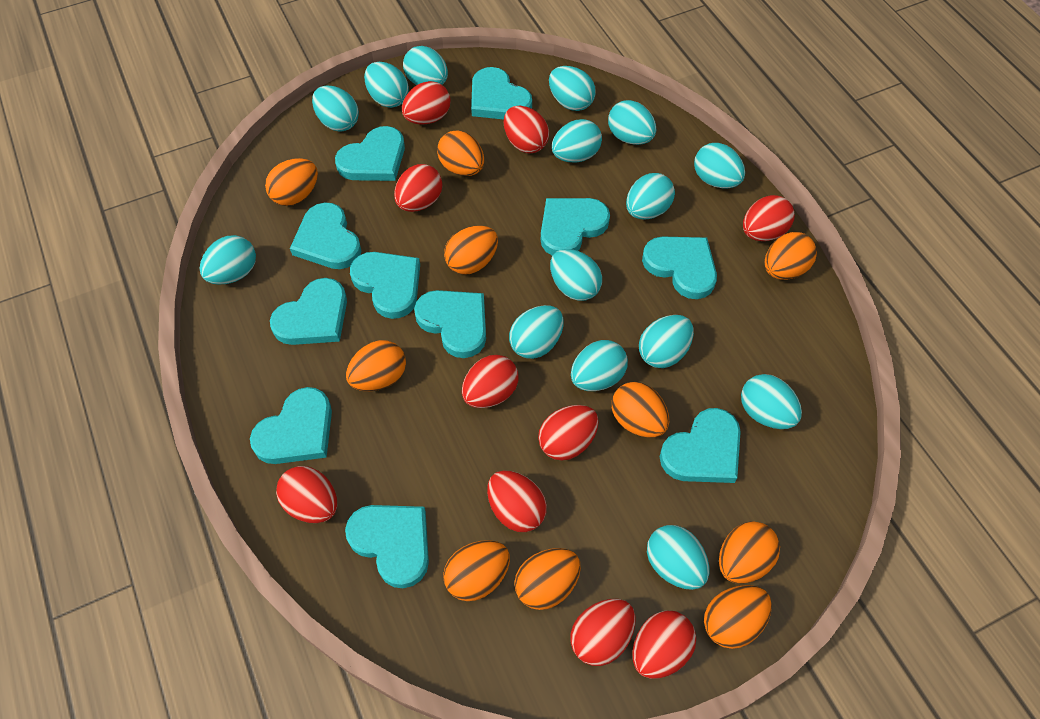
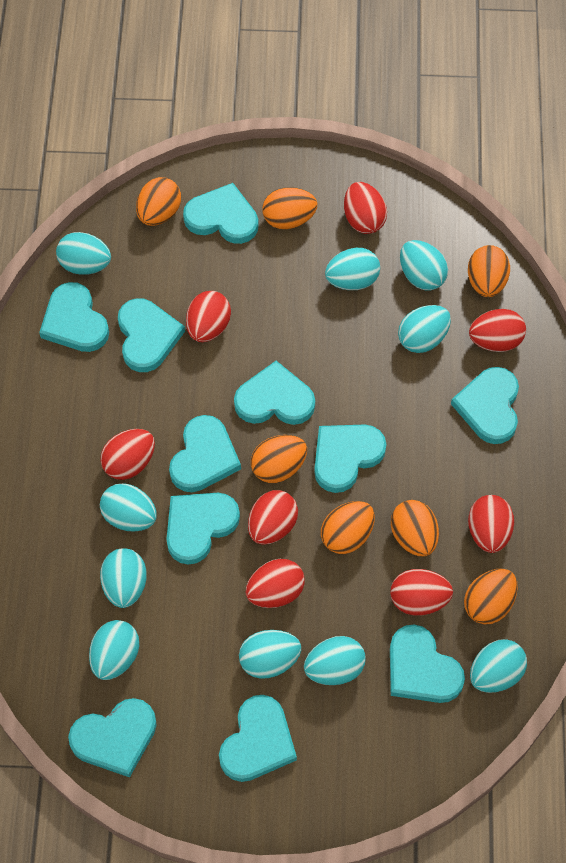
orange egg: [265,158,318,206] [346,340,406,391] [437,131,484,176] [443,540,510,601] [444,225,498,275] [514,548,581,610] [612,382,669,438] [704,585,772,649] [719,522,780,584] [764,232,817,280] = 10 -> [136,177,181,226] [251,435,307,483] [262,187,317,229] [321,501,375,554] [391,500,439,557] [464,568,518,624] [468,245,510,297] = 7
red egg: [276,466,337,523] [394,164,442,212] [402,81,451,125] [462,355,518,408] [487,470,547,532] [504,106,549,153] [538,405,599,461] [571,599,635,666] [632,610,696,679] [743,195,795,241] = 10 -> [100,429,155,480] [186,291,231,342] [246,559,305,608] [248,490,298,545] [344,182,387,234] [390,569,453,616] [468,495,514,553] [469,309,526,352] = 8
turquoise egg: [200,235,256,285] [312,85,359,132] [364,62,409,108] [403,46,448,85] [509,305,564,359] [549,66,596,111] [550,249,602,301] [552,119,602,162] [571,340,628,391] [608,100,656,145] [626,173,675,219] [639,315,694,368] [647,525,709,590] [694,143,745,189] [741,374,802,429] = 15 -> [56,232,111,275] [89,620,139,680] [100,483,157,532] [100,548,147,608] [239,630,301,679] [304,636,366,685] [325,248,380,290] [398,305,451,353] [400,240,448,291] [470,639,527,693] = 10

